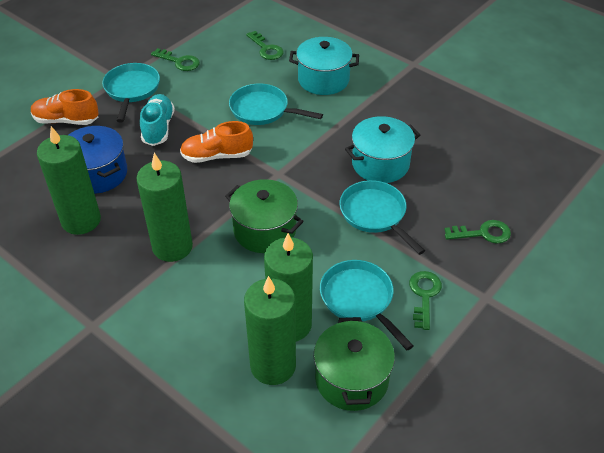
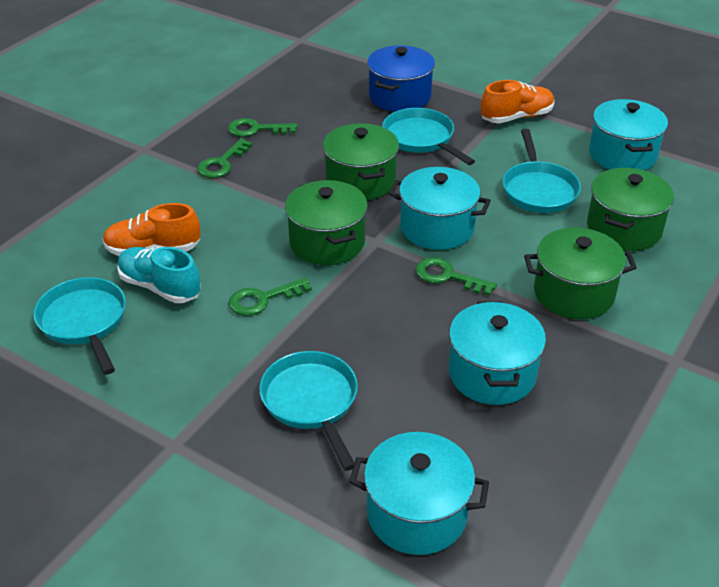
green candle: [37,126,101,235] [136,153,193,262] [244,276,296,385] [264,233,313,341] = 4 -> none = 0
green pot: [225,179,304,253] [314,317,395,411] = 2 -> [285,180,368,265] [323,123,399,200] [524,227,637,319] [587,168,674,251] = 4
turquoise pot: [289,37,359,95] [345,116,420,183] = 2 -> [349,432,489,555] [389,167,491,250] [449,301,546,405] [589,99,668,170] = 4

